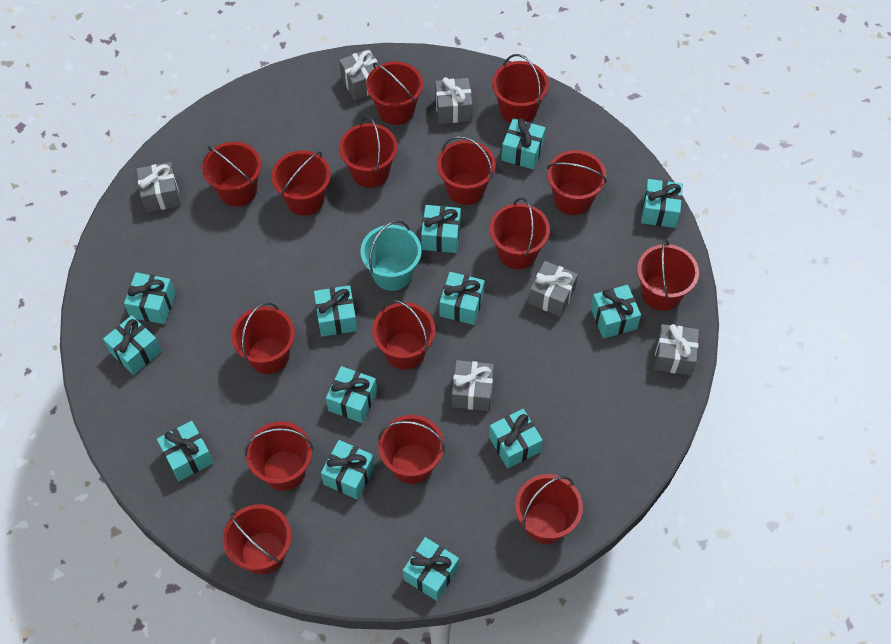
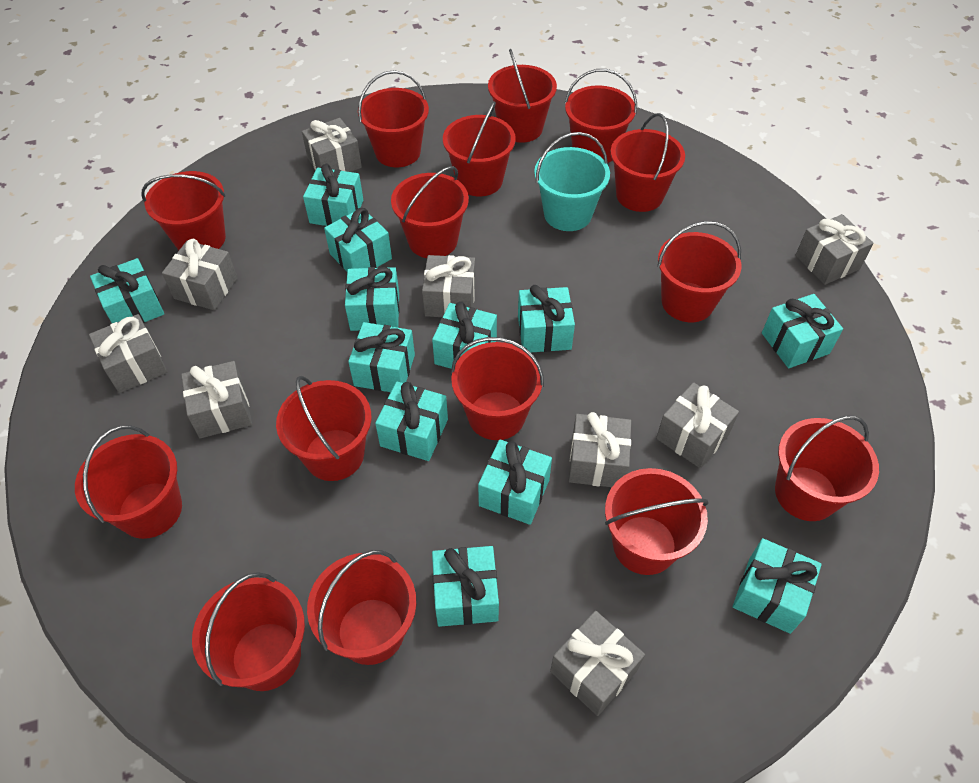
grey gift: [137,162,181,212] [339,49,378,100] [435,77,473,124] [452,360,494,411] [529,261,578,317] [654,324,699,375] = 6 -> [89,314,168,393] [162,239,238,310] [181,361,252,439] [302,118,362,172] [422,255,476,317] [550,611,645,716] [569,412,631,487] [656,382,739,468] [795,214,874,285] = 9
turquoise gift: [103,315,162,375] [124,272,176,324] [157,421,214,481] [314,285,357,337] [321,440,375,500] [326,366,377,423] [403,537,459,601] [421,205,461,253] [440,272,485,325] [489,409,543,469] [501,118,546,170] [591,285,641,339] [641,179,683,228] = 13 -> [90,258,164,323] [303,164,363,226] [324,208,392,271] [345,267,399,331] [348,322,415,392] [375,382,448,461] [432,302,497,369] [432,546,499,627] [478,439,552,525] [518,285,575,352] [733,538,822,634] [762,294,843,368] = 12

